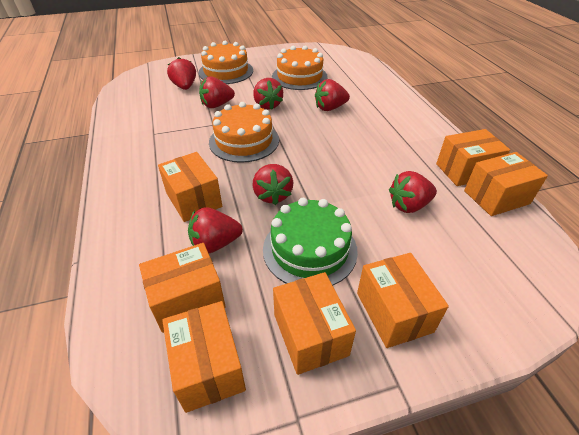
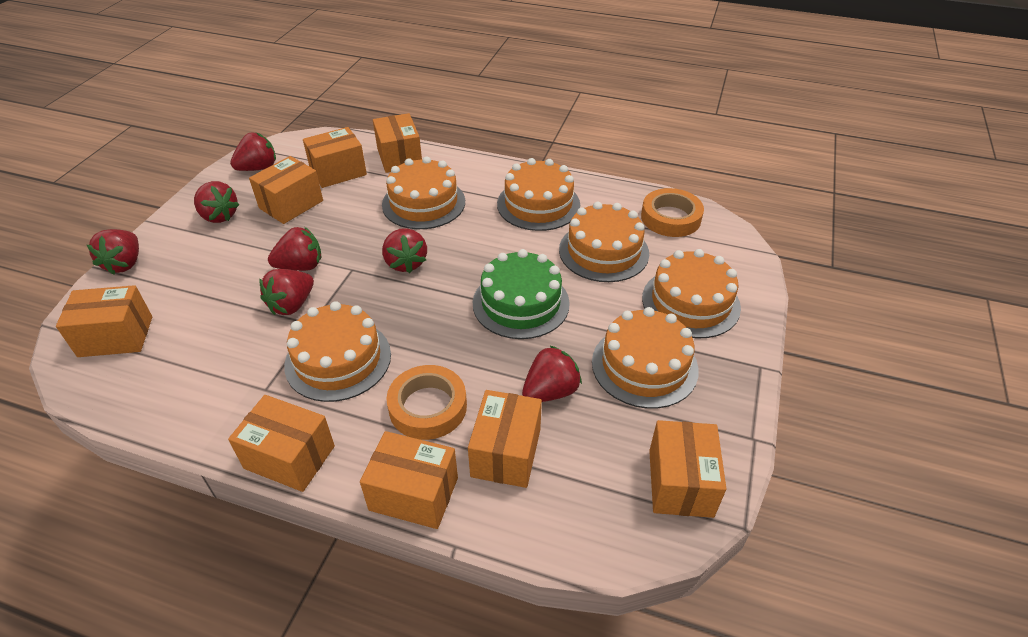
orange box: [139,243,226,333] [158,152,222,222] [162,301,246,413] [273,272,356,375] [357,253,449,348] [436,129,510,186] [464,152,548,216] = 7 -> [56,285,152,357] [228,395,335,492] [249,156,323,224] [303,127,367,188] [360,431,458,529] [373,113,422,173] [468,390,542,488] [649,420,726,518] = 8
orange cake: [198,41,253,84] [209,102,279,163] [272,45,328,90] = 3 -> [284,301,391,402] [382,156,465,229] [497,158,580,231] [559,202,649,282] [592,307,699,409] [642,249,741,338] = 6
orange tape: none = 0 -> [387,365,467,440] [641,188,704,237] = 2

